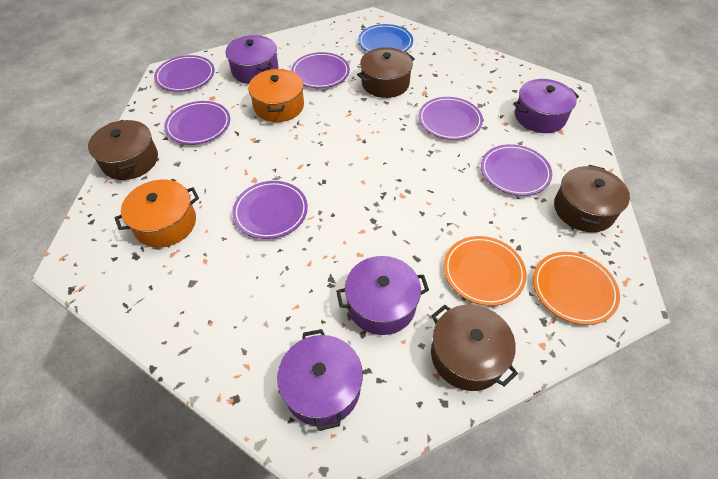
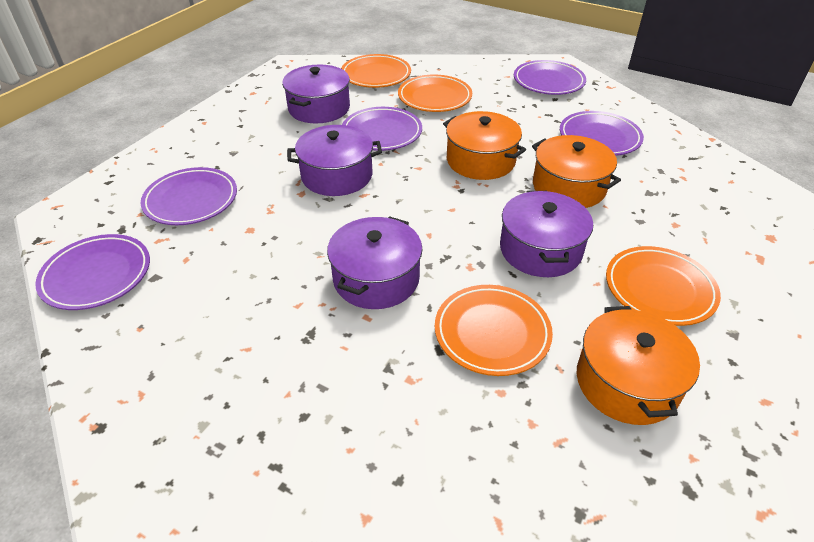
blue plate: [358,24,413,52] = 1 -> none = 0
brown pot: [88,120,158,180] [357,47,415,98] [431,305,518,391] [554,165,630,232] = 4 -> none = 0
orange plate: [444,236,527,306] [533,252,620,325] = 2 -> [341,54,411,88] [398,74,472,112] [435,285,553,376] [606,246,721,326] = 4
orange pot: [115,180,199,248] [248,69,304,122] = 2 -> [443,111,526,180] [532,135,621,208] [577,306,700,425] = 3
purple plate: [154,55,215,92] [164,101,230,145] [232,181,308,239] [291,52,350,88] [419,97,483,140] [481,144,552,196] = 6 -> [35,234,150,310] [141,167,237,225] [342,107,422,151] [514,60,586,95] [560,111,644,156] = 5

